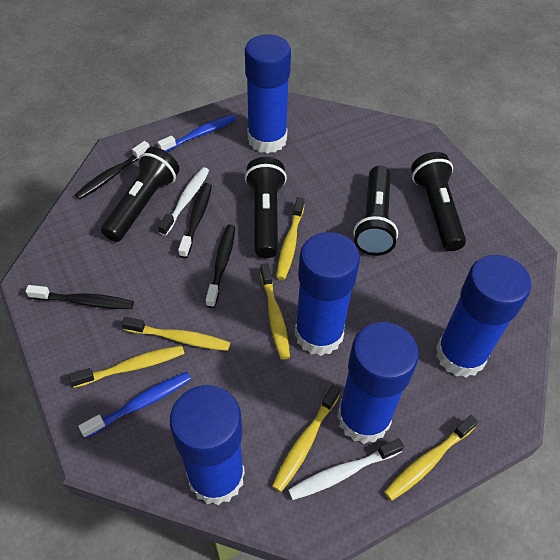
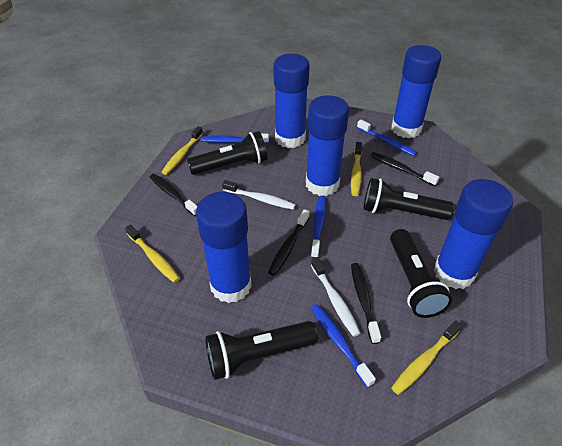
blue toothbrush: [78,372,191,438] [157,114,236,152] = 2 -> [201,133,269,144] [311,196,326,258] [311,304,376,388] [357,120,417,156] = 4
yellow toothbrush: [69,346,184,388] [122,317,230,351] [260,263,290,359] [272,384,341,492] [276,197,305,280] [384,415,478,501] = 6 -> [125,224,180,283] [162,126,203,175] [351,142,362,196] [391,320,462,395] = 4

